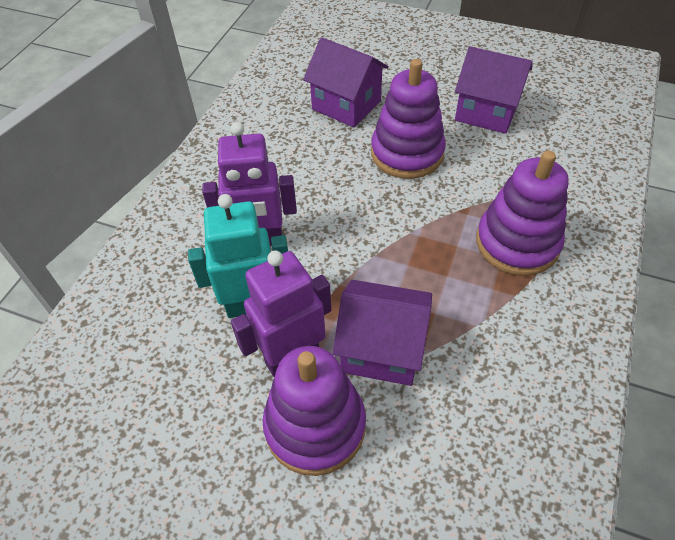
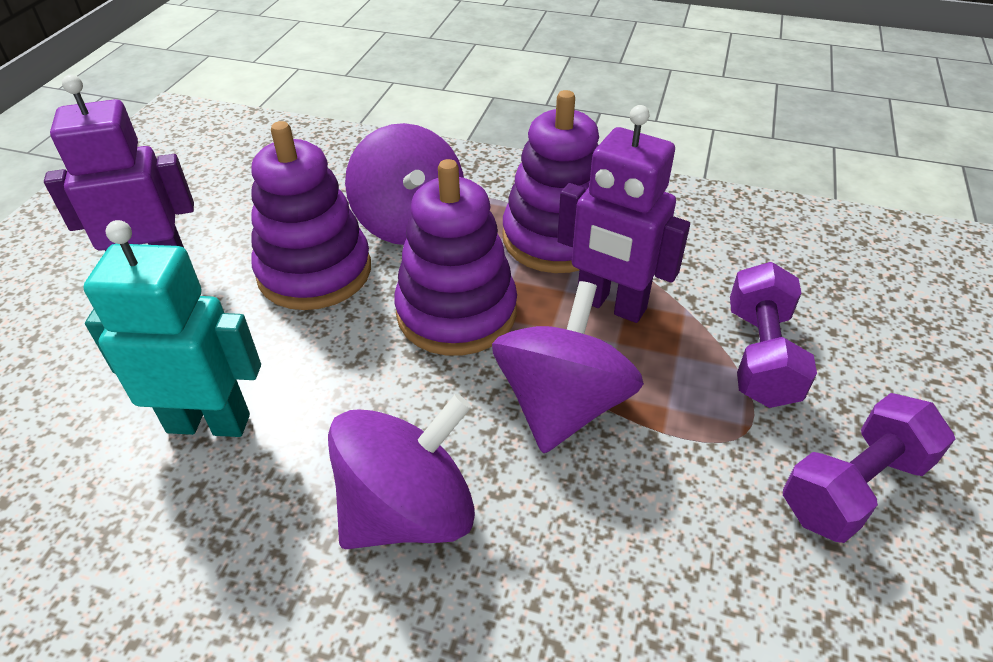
purple dumbbell: none = 0 -> [730,262,817,408] [783,393,955,543] = 2
purple house: [303,37,389,127] [333,280,432,386] [455,47,532,134] = 3 -> none = 0
purple spinning top: none = 0 -> [328,394,475,549] [345,123,464,245] [492,281,644,453] = 3

